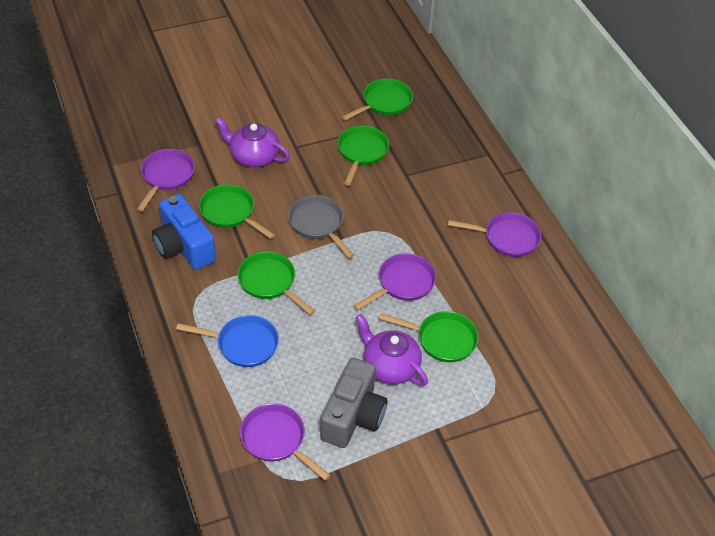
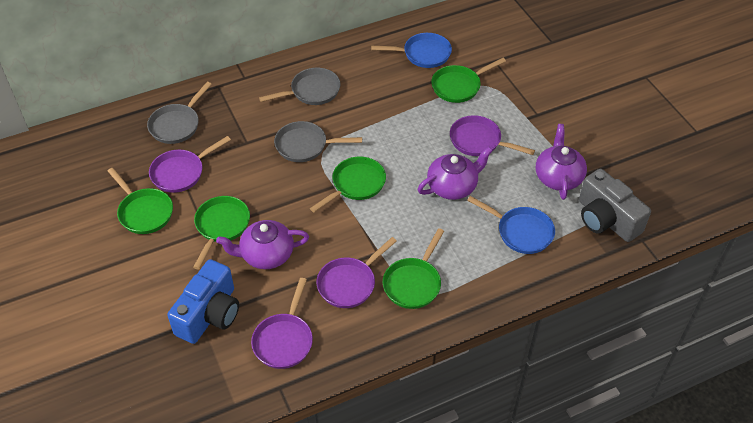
blue pan: [176,315,279,367] = 1 -> [371,33,452,68] [467,196,555,254] = 2
grey pan: [288,195,354,258] = 1 -> [147,82,212,144] [259,68,340,105] [274,121,362,162] = 3
purple teapot: [215,117,290,167] [356,314,428,386] = 2 -> [216,220,309,269] [418,147,493,200] [536,124,587,200] = 3

